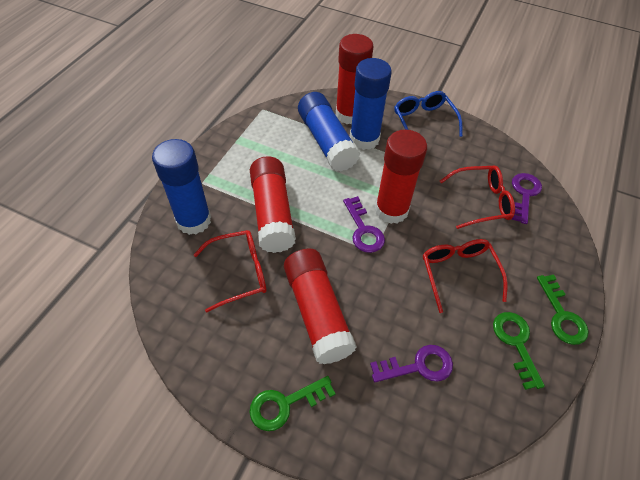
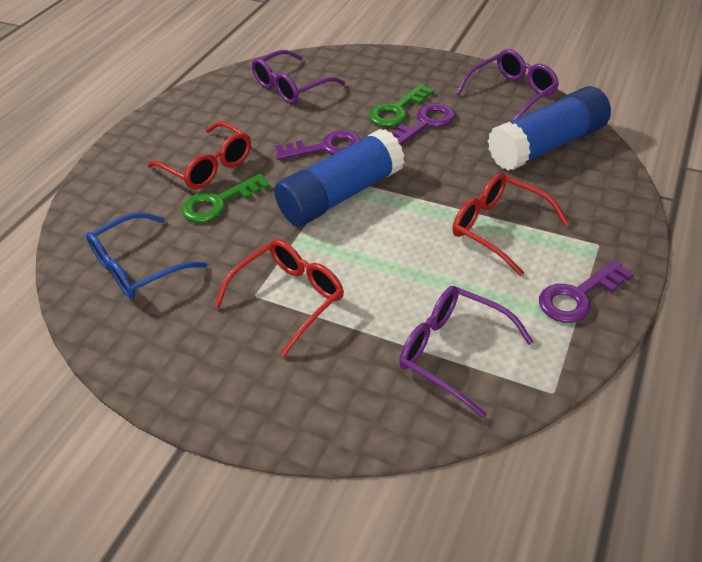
blue glue stick: [152,139,211,235] [298,92,360,172] [350,58,392,150] = 3 -> [274,129,405,227] [488,86,611,171] = 2
green key: [249,376,336,431] [493,312,545,390] [537,274,589,345] = 3 -> [182,174,270,222] [369,84,434,127] = 2
purple glasses: none = 0 -> [252,50,345,104] [399,286,533,418] [456,49,559,121] = 3
red glue stick: [250,156,296,253] [284,248,357,364] [336,34,373,124] [375,130,427,224] = 4 -> none = 0

